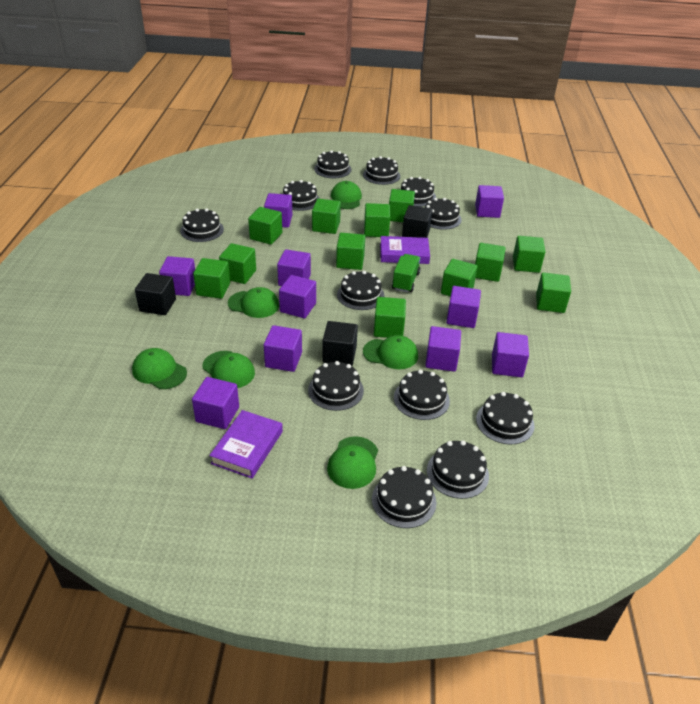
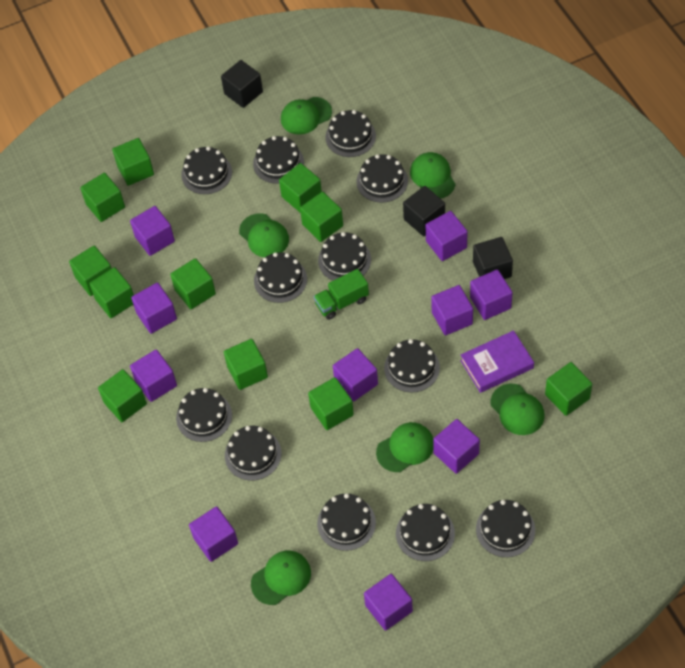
green cube: [193,258,230,299] [219,243,256,284] [248,207,282,245] [312,199,341,234] [336,233,365,270] [364,203,390,237] [374,297,406,338] [389,189,415,222] [441,259,478,296] [475,243,506,282] [513,236,545,273] [536,272,571,313] = 12 -> [69,245,112,296] [80,173,125,222] [89,267,134,318] [98,369,147,422] [112,138,154,186] [170,258,216,309] [224,339,268,390] [279,163,322,213] [300,192,343,242] [308,377,354,430] [545,362,592,416] = 11
purple book: [209,410,283,478] [380,236,430,264] = 2 -> [460,330,534,393] = 1

